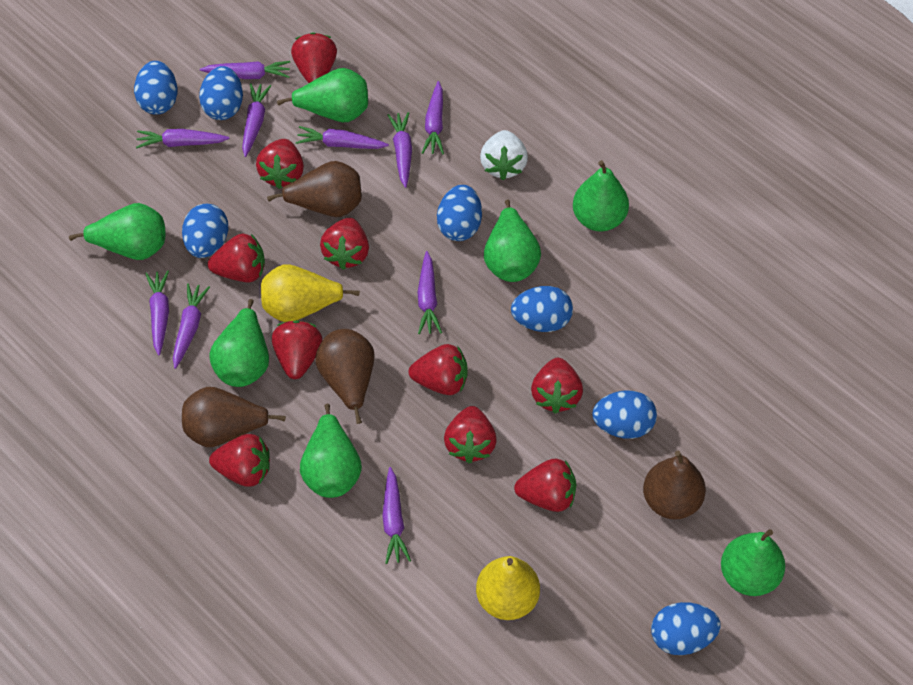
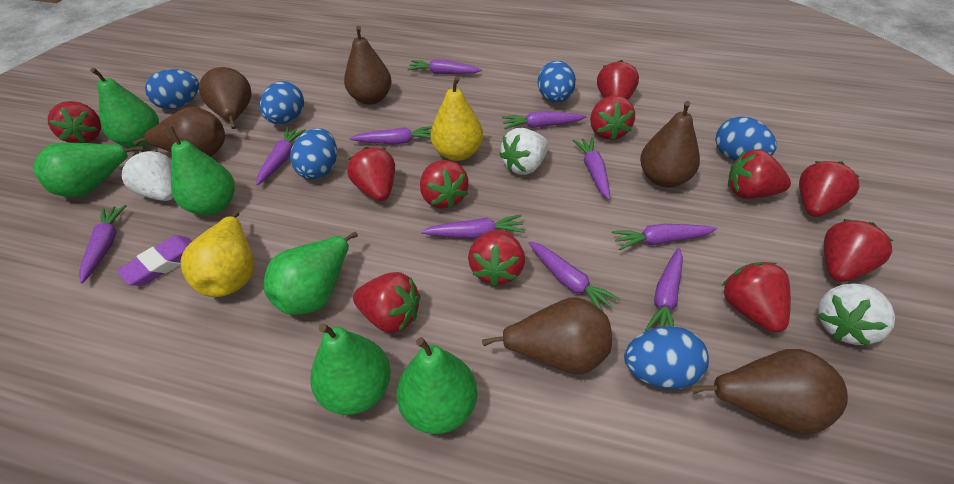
blue egg: [134,61,177,115] [182,204,228,258] [199,66,243,120] [437,185,482,241] [511,286,573,332] [592,390,657,439] [651,602,721,655] = 7 -> [145,69,199,109] [260,81,304,124] [290,128,337,179] [538,61,576,103] [624,326,709,389] [715,117,777,161] = 6
brown pear: [182,387,286,447] [267,161,362,217] [315,329,375,424] [643,451,706,519] = 4 -> [133,107,225,157] [199,67,251,129] [344,26,392,105] [482,297,612,374] [640,101,700,187] [691,349,848,435] = 6
green pear: [69,203,165,260] [209,299,269,387] [277,68,368,122] [300,404,362,498] [484,199,541,282] [573,160,629,232] [721,529,785,596] = 7 -> [33,142,143,197] [90,68,159,148] [167,126,235,215] [264,232,358,315] [310,324,391,415] [397,337,477,434] = 6
purple eraser: none = 0 -> [117,235,192,286] = 1
red strawberry: [208,234,265,282] [209,434,270,487] [256,139,304,189] [272,320,322,379] [291,32,337,83] [320,218,369,270] [408,344,468,395] [444,406,497,463] [514,459,577,512] [531,358,583,414] = 10 -> [48,101,101,143] [347,147,395,201] [353,272,421,333] [420,160,469,209] [468,229,525,287] [590,96,635,141] [597,60,639,100] [722,262,791,332] [728,149,791,199] [799,161,860,217] [824,219,893,282] = 11
white strawberry: [480,130,528,180] = 1 -> [120,151,173,201] [499,128,548,175] [818,283,895,346] = 3

